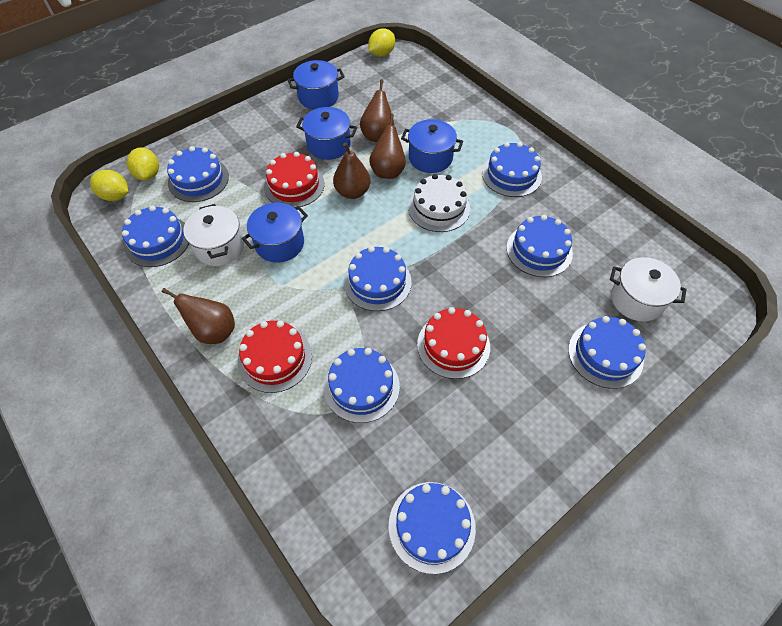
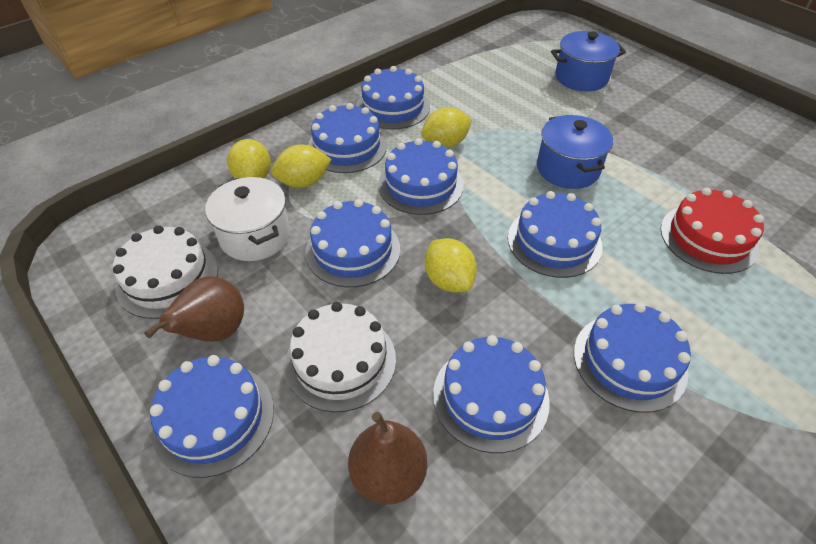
blue pot: [242,203,308,263] [288,60,345,109] [296,107,357,160] [401,119,463,173] = 4 -> [537,115,613,189] [551,31,626,91] = 2
brown pear: [161,288,235,344] [333,143,370,199] [360,79,394,142] [369,114,406,179] = 4 -> [144,276,244,342] [348,412,427,505] = 2
red cake: [238,321,312,393] [264,152,325,208] [417,307,490,379] = 3 -> [661,188,764,274] = 1
white cake: [408,174,470,232] = 1 -> [113,225,218,319] [285,302,396,412] = 2
white pot: [183,204,244,266] [610,257,687,322] = 2 -> [205,177,290,261] = 1
yellow lemon: [90,170,128,201] [127,147,159,181] [368,28,395,57] = 3 -> [227,139,271,179] [271,145,332,188] [421,107,472,148] [425,238,477,292] = 4

